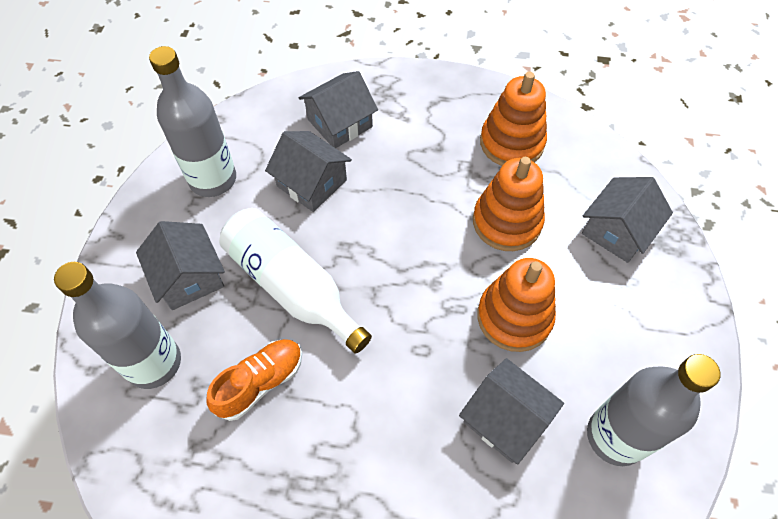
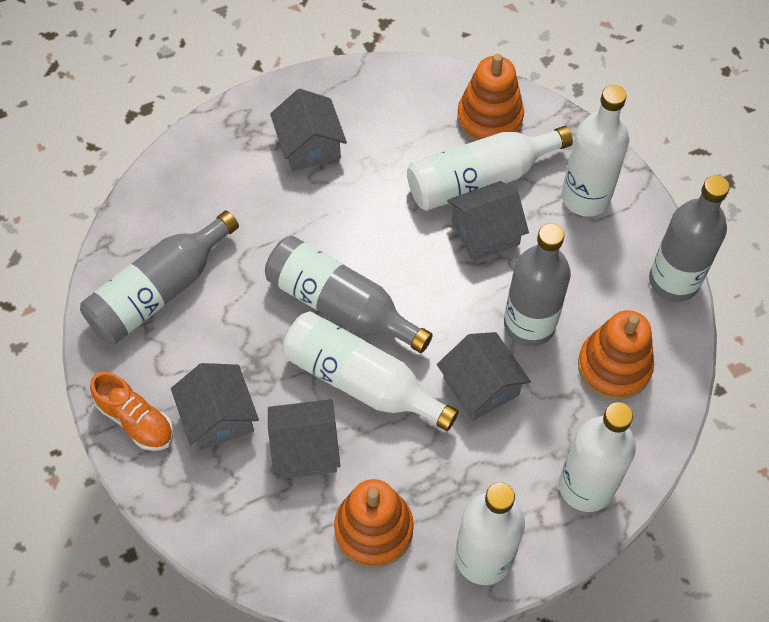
grey bottle: [54,262,181,389] [149,46,236,197] [587,354,721,466] = 3 -> [80,211,239,344] [265,236,433,353] [504,223,571,347] [649,175,730,302] = 4
white bottle: [219,208,372,354] = 1 -> [282,311,459,431] [407,126,573,211] [455,482,525,585] [559,402,636,512] [562,85,629,217] = 5

